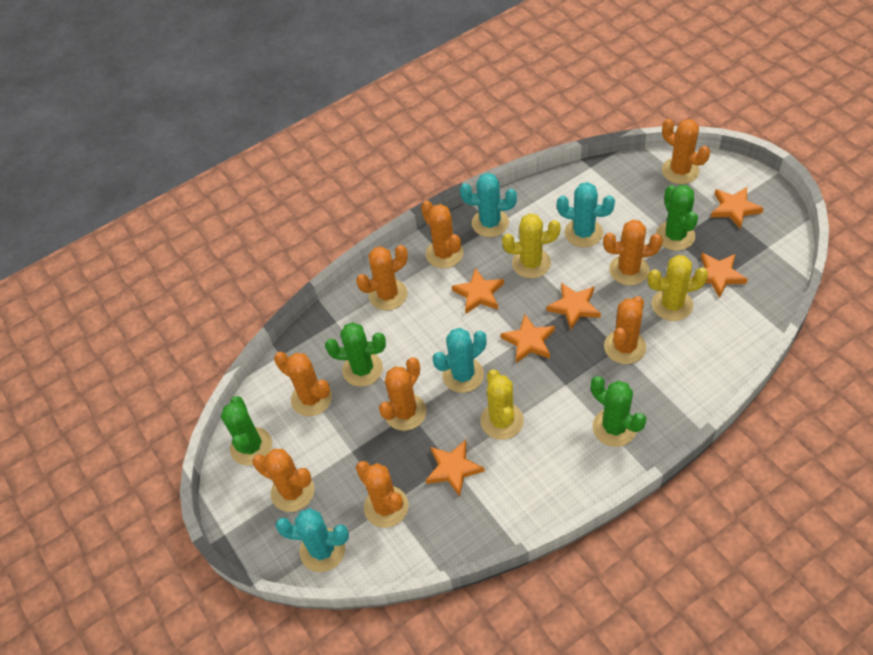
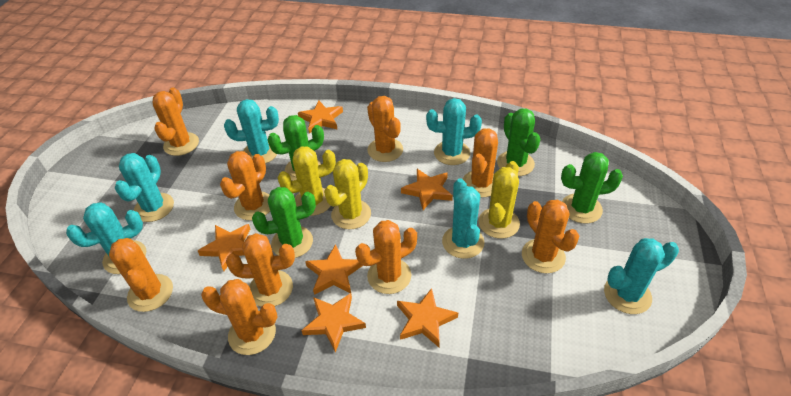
turquoise cactus: [275,508,349,572] [433,328,487,393] [460,173,517,237] [557,182,615,247] = 4 -> [66,202,146,274] [115,153,174,222] [224,99,279,164] [426,98,482,165] [442,178,485,259] [604,238,679,314] = 6

